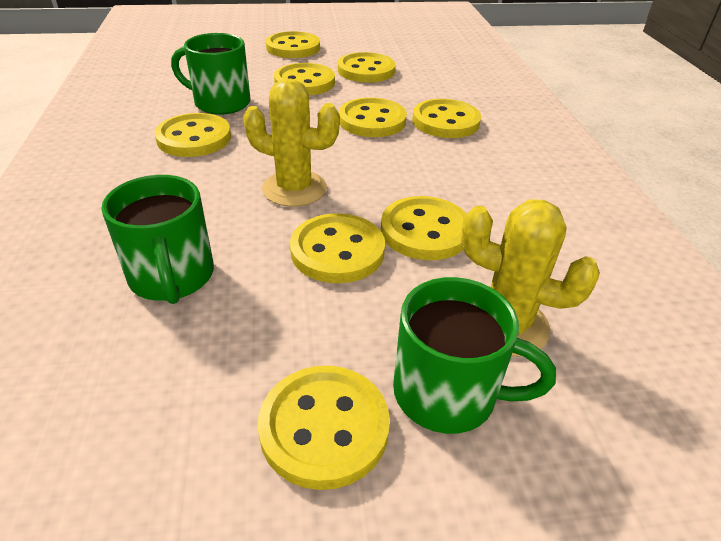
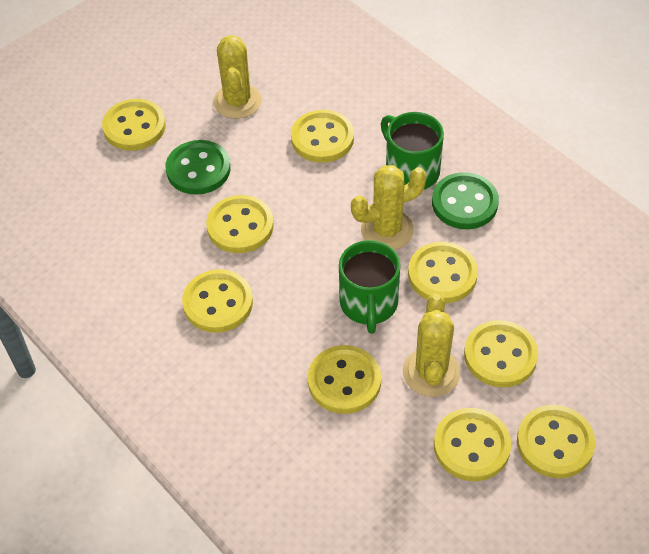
green button: none = 0 -> [166,140,231,195] [432,172,499,229] = 2
green mug: [101,175,214,304] [171,33,251,115] [393,277,556,434] = 3 -> [339,240,400,334] [381,112,444,189] = 2
yellow cactus: [243,78,340,207] [461,199,600,357] = 2 -> [213,35,262,119] [351,165,427,250] [403,294,460,397] = 3

